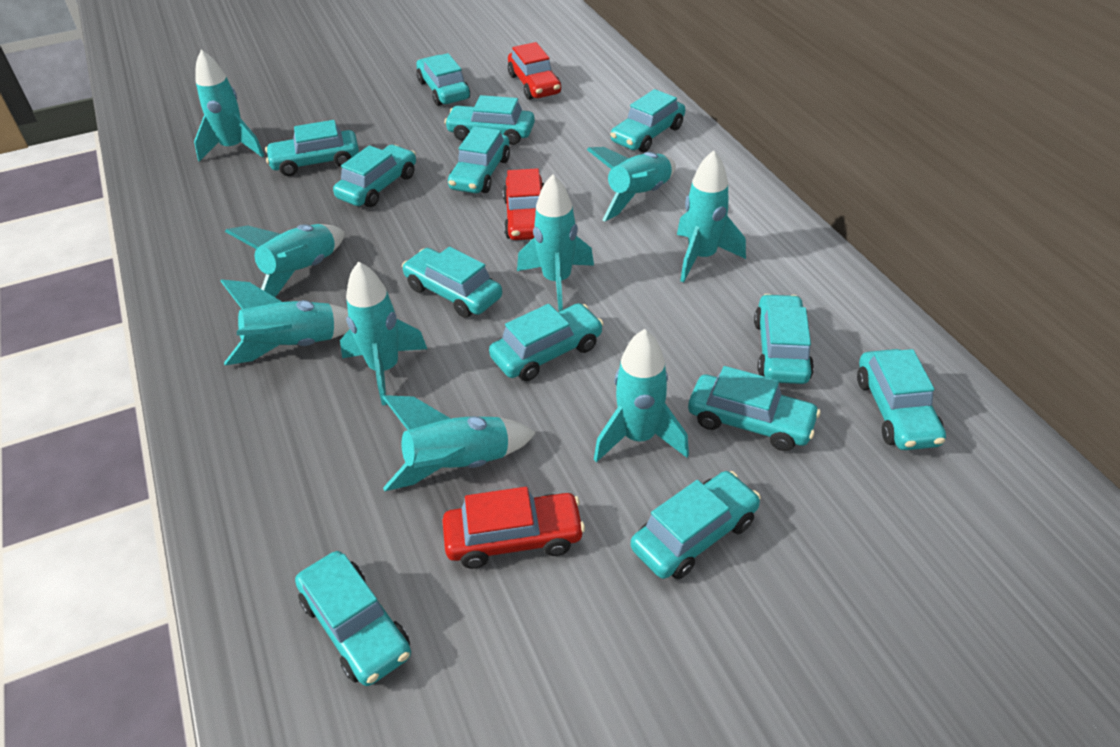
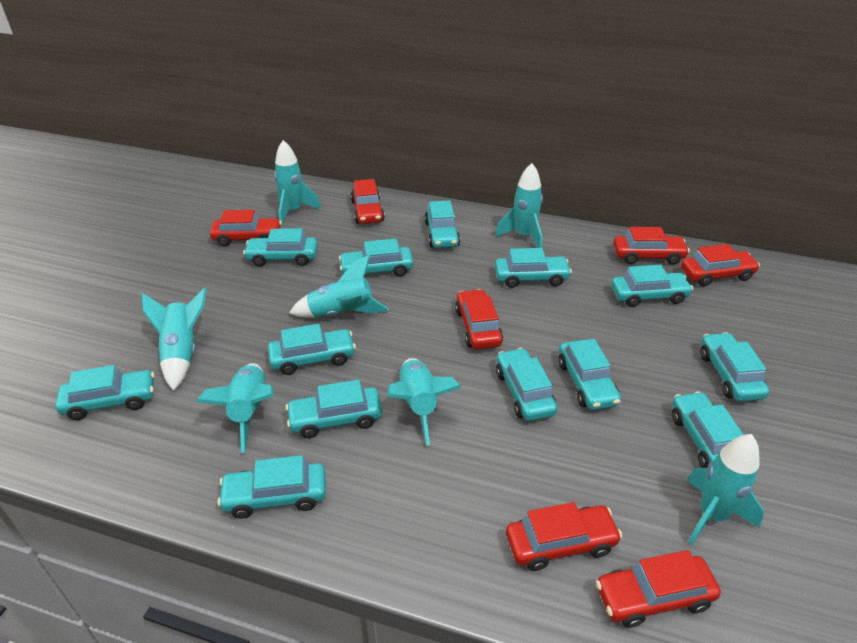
red car: [442,487,585,569] [503,168,544,240] [508,42,561,100] = 3 -> [210,210,282,246] [351,179,385,224] [455,289,503,349] [506,502,622,571] [596,550,721,628] [613,227,690,265] [681,244,760,286] = 7
turquoise rocket: [194,50,264,161] [221,279,350,365] [225,224,345,297] [340,261,427,405] [382,395,536,491] [517,174,594,311] [587,147,676,221] [594,329,689,462] [677,150,746,282] = 9 -> [141,288,207,391] [196,363,273,453] [274,140,321,226] [289,255,389,318] [388,358,461,445] [495,163,543,248] [687,434,764,545] = 7

